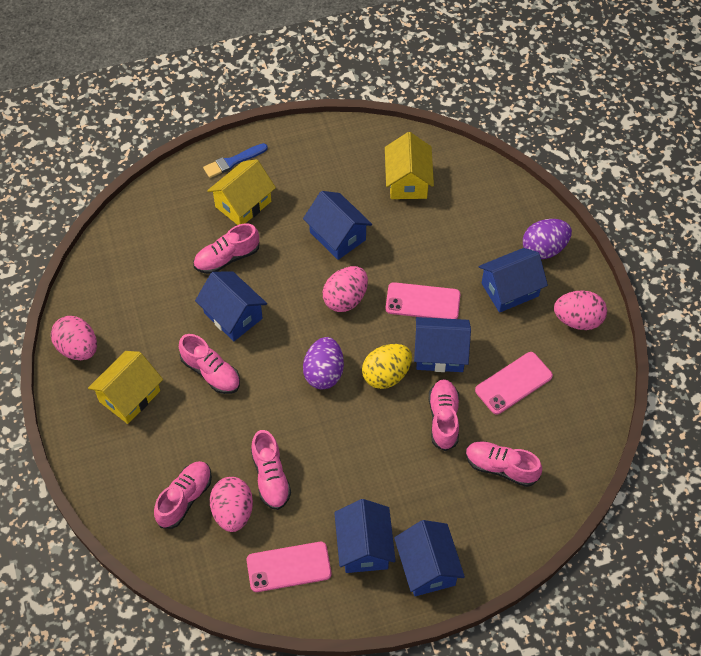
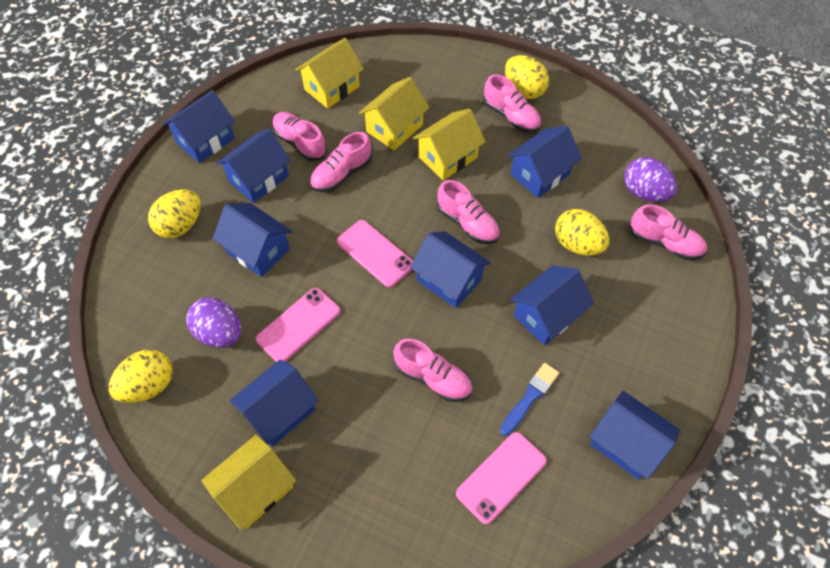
blue house: [195,271,267,341] [303,191,372,260] [334,499,396,573] [394,520,465,596] [414,317,471,372] [479,248,548,313] = 6 -> [163,90,235,163] [212,203,292,277] [216,128,291,203] [229,359,319,447] [410,231,491,308] [507,125,582,198] [510,266,594,345] [590,391,680,480] = 8
pink egg: [51,316,97,360] [210,477,253,532] [323,266,368,312] [554,290,607,330] = 4 -> none = 0
yellow egg: [362,344,412,389] = 1 -> [109,349,173,403] [148,189,201,238] [505,55,549,99] [555,209,609,255] = 4
yellow house: [88,351,163,424] [207,159,276,225] [385,132,434,199] = 3 -> [201,435,296,530] [295,38,364,109] [359,77,430,150] [413,109,486,180] = 4

